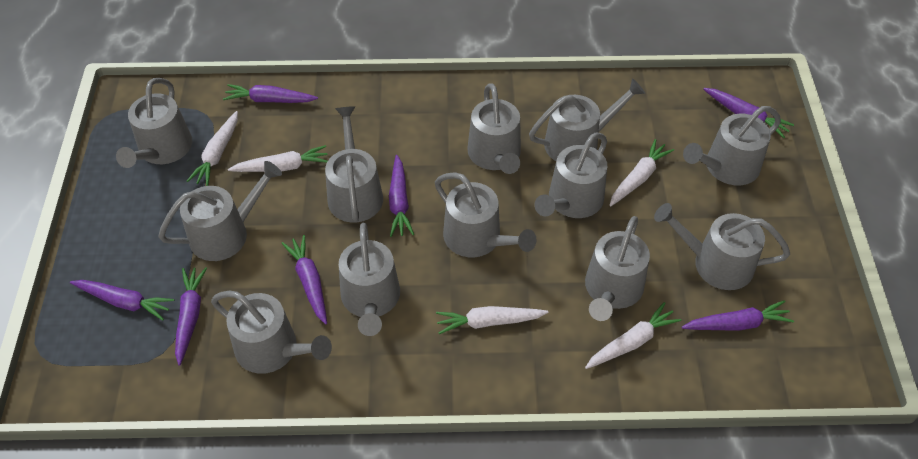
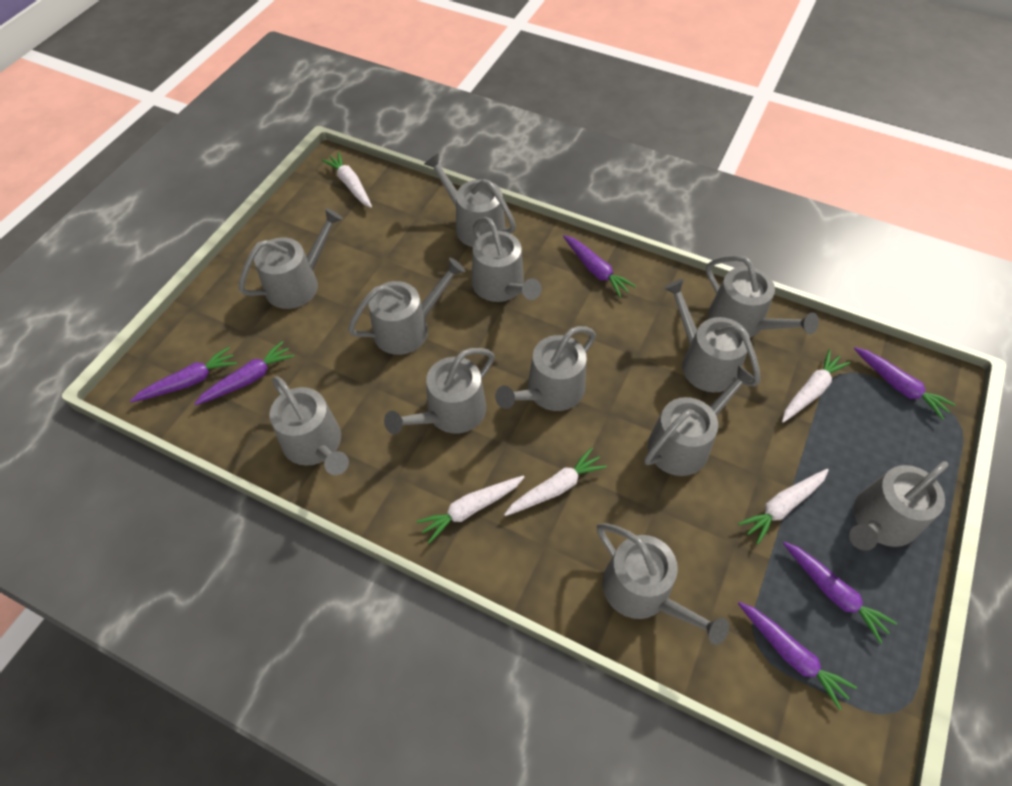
purple carrot: [70,280,174,321] [175,267,207,366] [223,84,318,103] [281,235,327,325] [389,155,414,237] [682,300,794,331] [703,88,794,138] = 7 -> [130,347,237,402] [194,341,294,406] [563,235,636,298] [738,602,857,710] [783,542,897,644] [854,347,956,420] = 6

